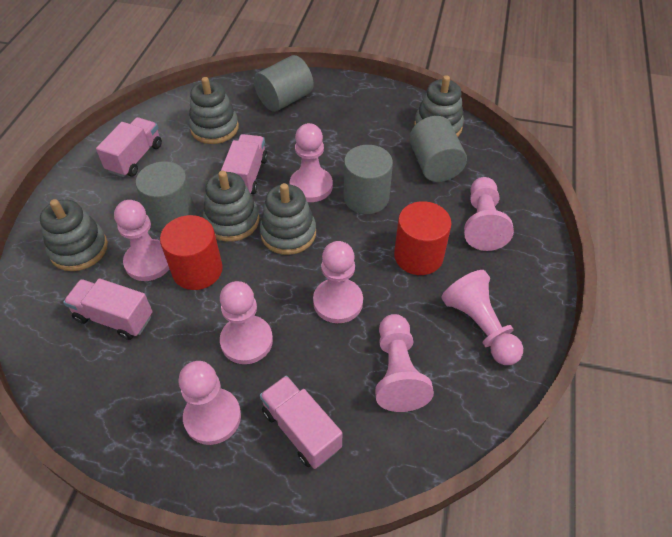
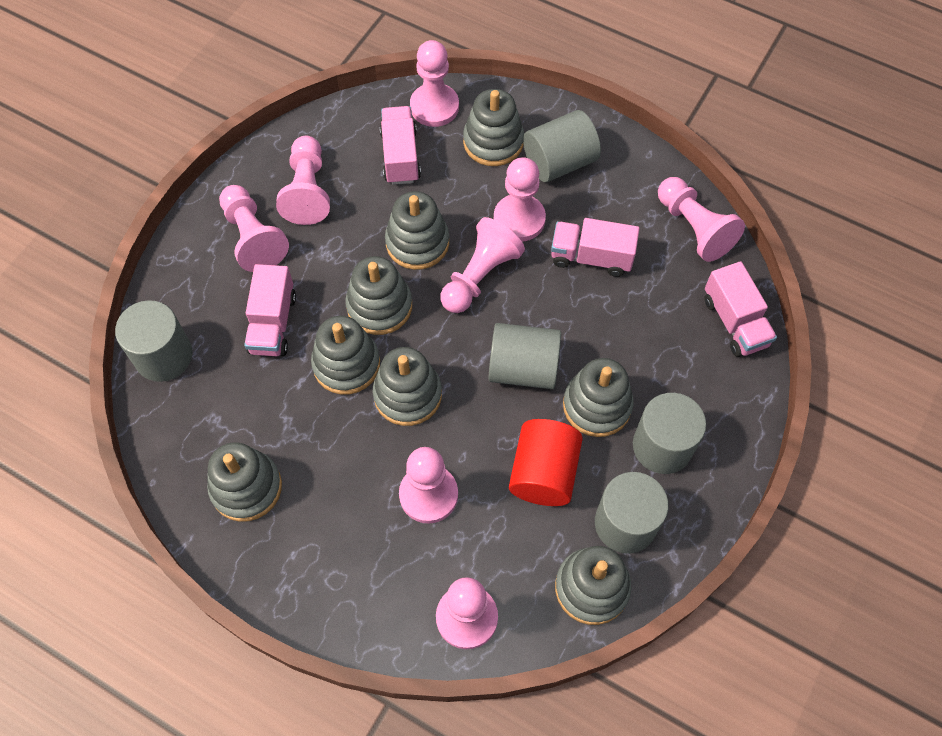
grey cylinder: [135,161,196,231] [254,55,314,112] [344,145,393,214] [409,116,467,182] = 4 -> [115,300,192,382] [488,323,561,389] [523,110,601,182] [595,472,669,554] [633,393,706,474] = 5
grey stacking toy: [40,199,108,271] [189,77,239,144] [203,171,259,242] [260,183,316,255] [414,75,464,137] = 5 -> [207,442,282,522] [311,316,380,395] [345,256,412,335] [373,347,442,426] [385,191,449,270] [463,89,524,166] [555,546,632,625] [563,358,634,437] = 8
red cylinder: [160,215,223,290] [394,201,452,275] = 2 -> [509,419,583,506] = 1

